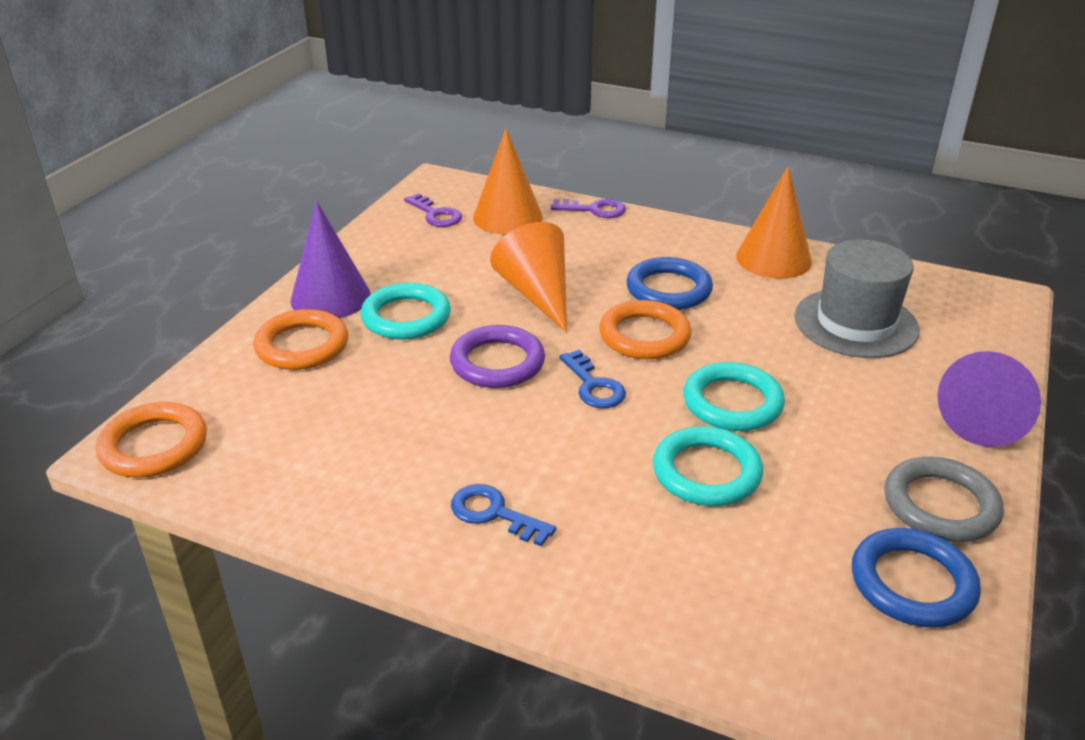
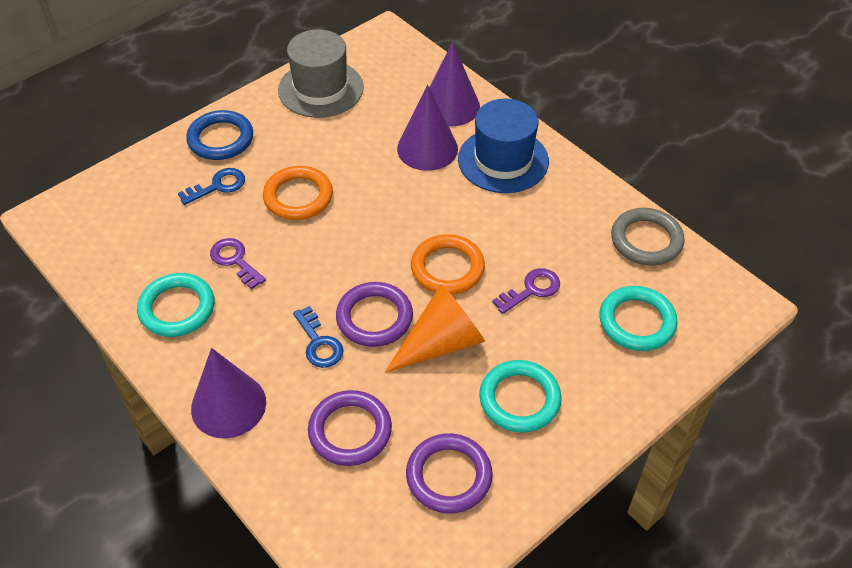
blue hat: none = 0 -> [458,99,549,193] = 1
blue ring: [626,257,713,310] [852,528,981,628] = 2 -> [186,110,253,160] = 1
orange cone: [473,128,543,235] [490,222,567,333] [736,166,812,279] = 3 -> [384,284,485,373] = 1
orange ring: [96,402,207,478] [253,309,348,370] [599,300,692,359] = 3 -> [263,166,333,220] [411,234,485,295] = 2
purple cone: [291,201,371,318] [938,351,1041,447] = 2 -> [191,348,266,439] [397,85,458,171] [429,42,480,126] = 3
purple ring: [450,325,545,388] = 1 -> [308,390,392,466] [336,282,413,347] [406,433,493,514] = 3

